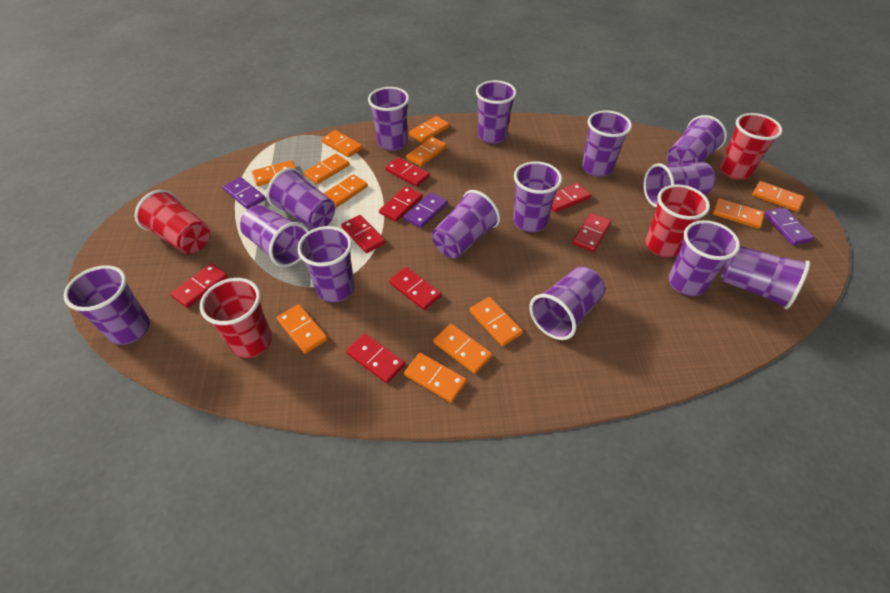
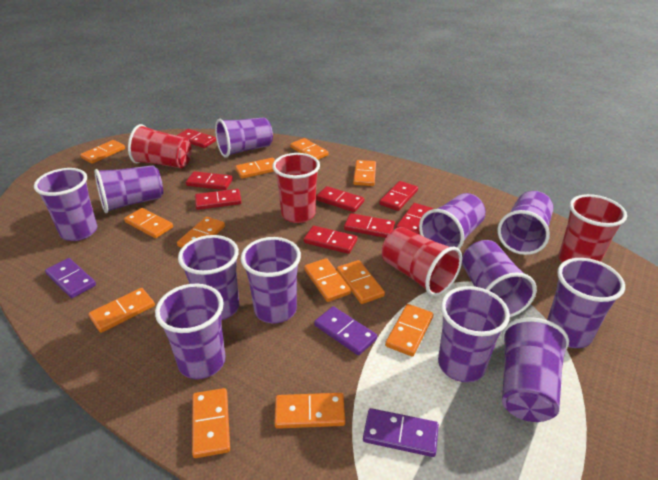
purple cup: [64,265,150,345] [240,205,309,267] [266,168,335,229] [297,226,355,302] [368,87,409,151] [432,190,500,258] [476,80,517,144] [513,161,562,232] [529,267,605,340] [582,110,632,177] [643,162,715,208] [667,115,727,165] [668,220,740,296] [720,246,810,309] = 14 -> [34,168,97,241] [94,165,163,213] [155,284,226,379] [178,235,239,320] [215,117,273,158] [241,237,301,323] [419,193,486,250] [438,286,510,382] [462,240,537,317] [498,191,553,255] [502,317,569,422] [547,258,625,348] = 12

